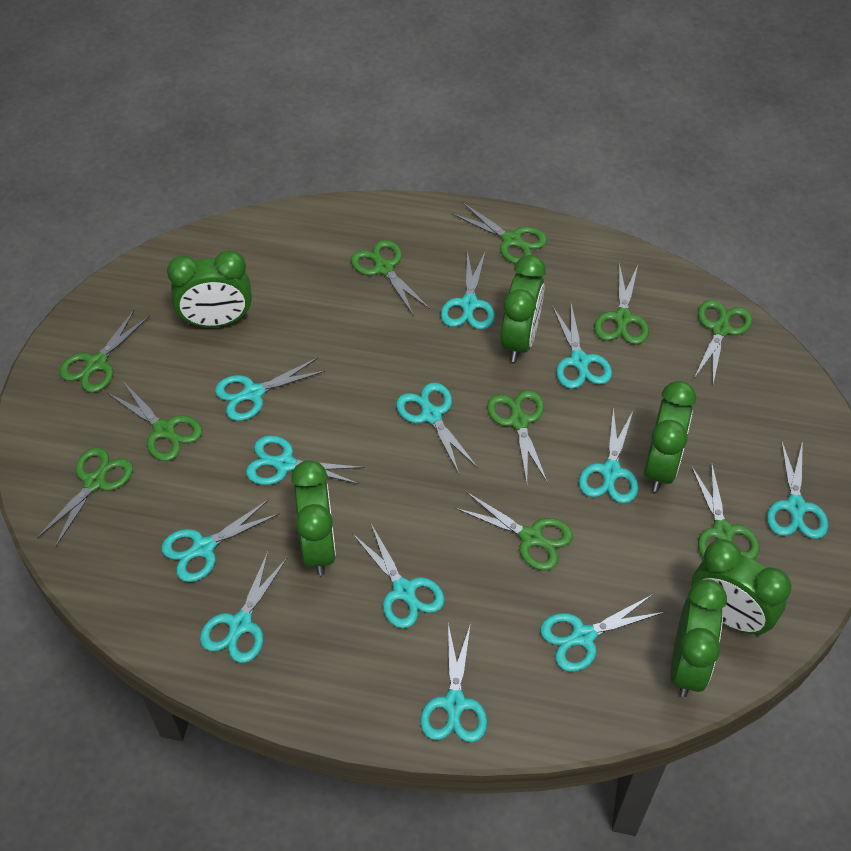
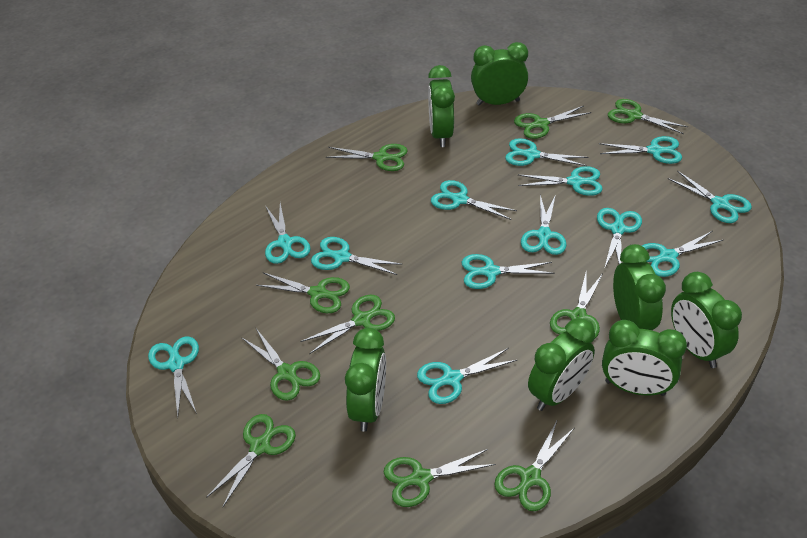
green clock: [167,250,252,327] [291,460,336,575] [500,255,546,362] [644,381,696,492] [670,579,727,697] [691,539,791,636] = 6 -> [345,328,386,432] [428,65,455,147] [471,42,528,106] [528,318,595,411] [602,320,687,396] [613,244,666,330] [671,272,742,368] = 7
turquoise scissors: [161,499,280,582] [200,552,288,663] [215,358,326,421] [246,435,364,485] [352,524,445,628] [396,383,478,474] [420,623,487,742] [441,250,495,330] [540,594,664,672] [552,304,612,389] [579,408,638,504] [767,439,828,539] = 12 -> [148,336,199,417] [265,203,311,264] [311,237,403,275] [417,348,517,404] [431,180,517,220] [462,254,555,289] [505,138,588,166] [518,166,603,196] [521,194,567,255] [597,208,642,269] [599,136,682,164] [642,231,723,277] [668,171,752,223] = 13

